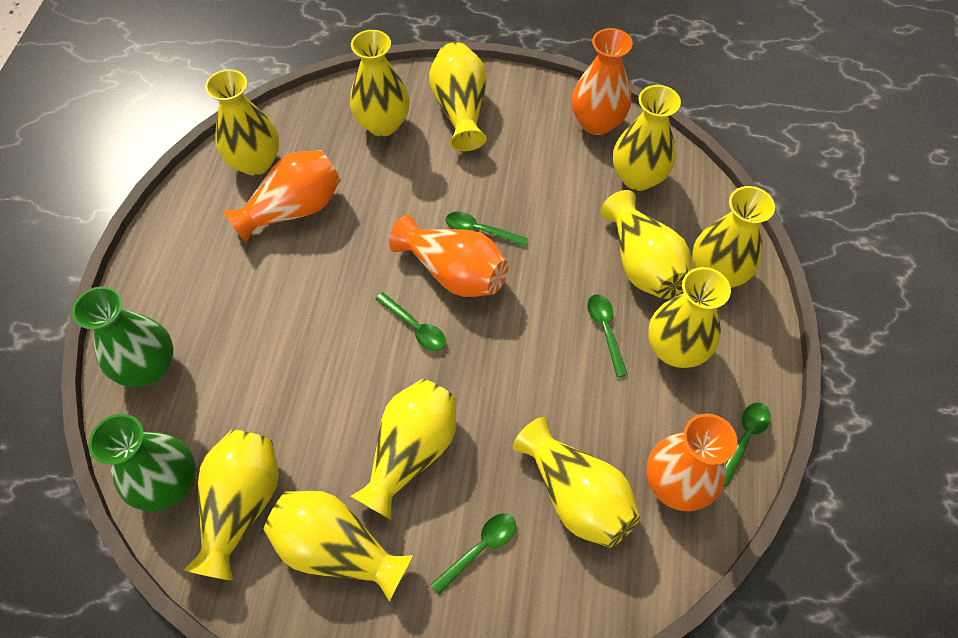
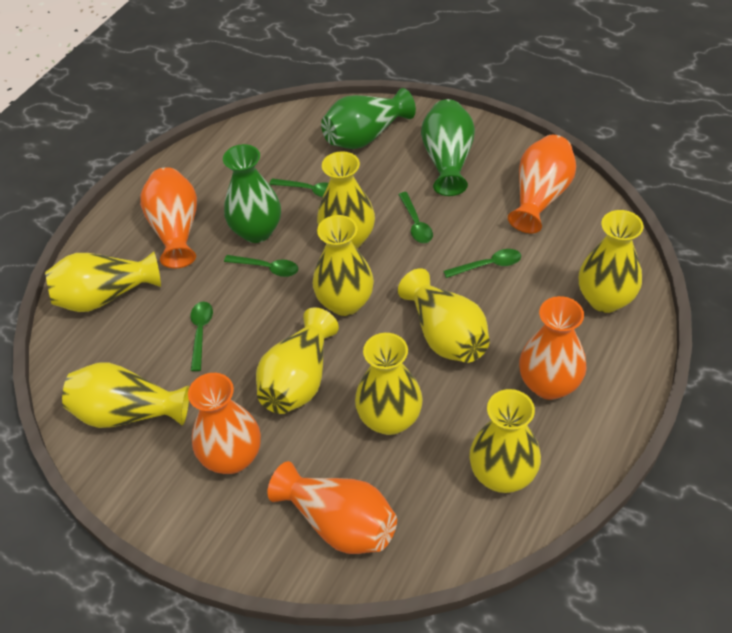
green vase: [72,286,173,387] [89,414,196,511] = 2 -> [223,144,281,243] [321,88,416,149] [421,99,475,196] = 3
orange vase: [223,150,341,244] [389,215,508,297] [572,28,633,135] [647,414,738,512] = 4 -> [140,167,197,268] [188,373,261,474] [267,461,397,554] [508,135,576,233] [519,296,587,400] = 5
yellow vase: [184,430,279,581] [205,69,279,176] [264,491,413,602] [350,30,409,137] [350,379,456,520] [429,42,487,151] [513,417,640,548] [600,190,691,299] [613,85,681,191] [648,267,731,368] [692,186,775,288] = 11 -> [45,251,161,312] [62,362,189,428] [256,307,339,414] [313,215,374,316] [317,151,375,248] [355,333,423,435] [398,268,490,363] [469,389,541,493] [579,210,644,313] = 9

